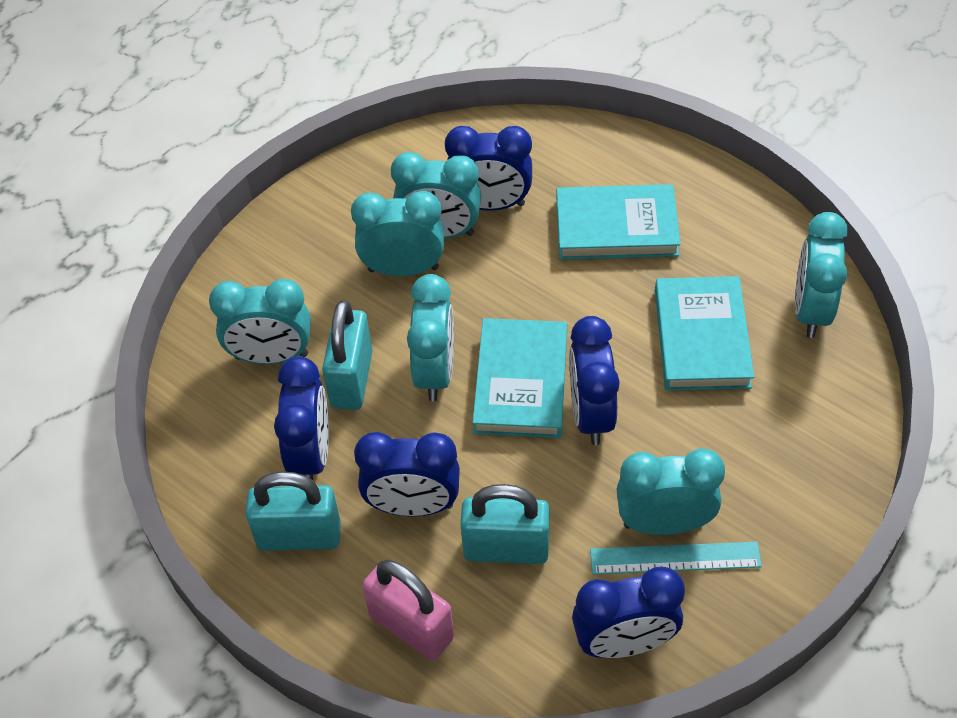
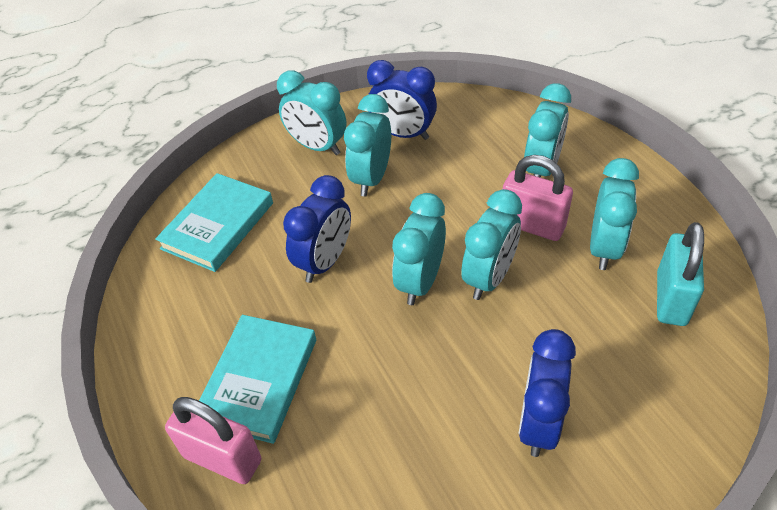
blue clock: [274,356,329,480] [354,432,460,516] [445,126,532,211] [569,316,620,445] [572,566,685,658] = 5 -> [283,175,351,283] [367,60,437,140] [519,329,576,457] = 3
pink padlock: [362,560,454,660] = 1 -> [165,397,261,484] [503,155,573,241] = 2
turquoise book: [472,318,567,438] [556,184,681,260] [655,276,754,391] = 3 -> [155,173,273,272] [199,315,316,444] = 2
turquoise padlock: [246,471,341,551] [322,300,373,410] [460,484,550,564] = 3 -> [657,222,704,326] = 1
turquoise ruler: [590,542,762,574] = 1 -> none = 0

